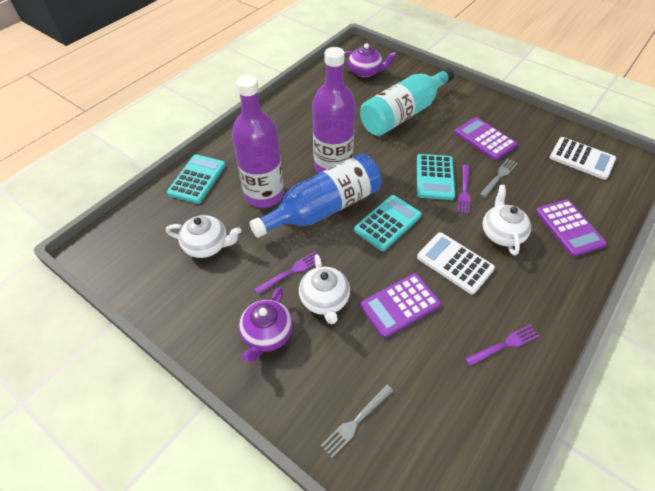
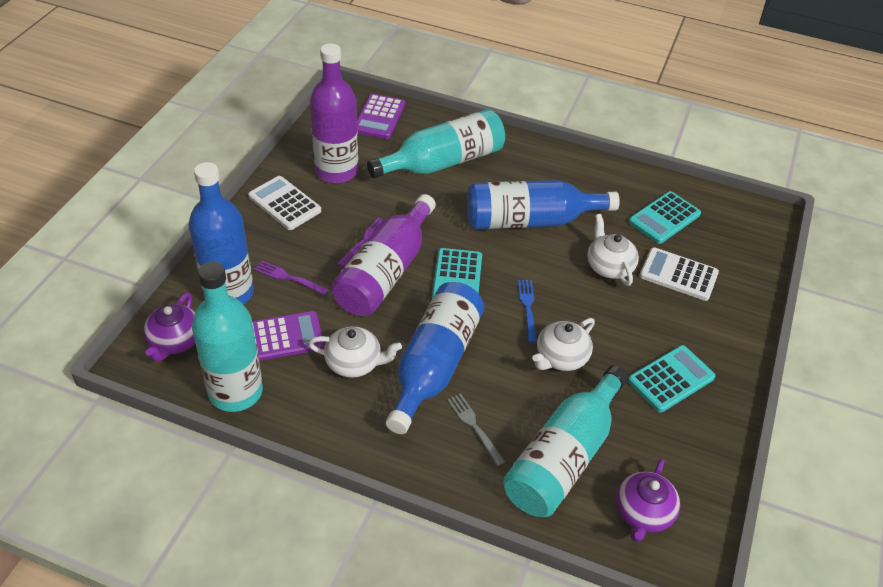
blue bottle: [249,154,381,238] = 1 -> [189,162,254,305] [386,282,485,434] [467,180,620,229] = 3
blue fork: none = 0 -> [518,280,537,342] = 1
grey fork: [321,385,394,458] [480,159,518,198] = 2 -> [447,393,505,466] = 1
purple calculator: [360,273,441,338] [455,117,517,161] [536,199,607,257] = 3 -> [252,311,324,361] [357,94,405,139] = 2
purple fork: [254,251,323,295] [457,165,470,214] [465,325,539,366] = 3 -> [254,261,329,295] [337,218,383,267] = 2
turquoise bottle: [360,67,454,136] = 1 -> [192,262,263,412] [367,109,505,178] [503,365,628,517] = 3

